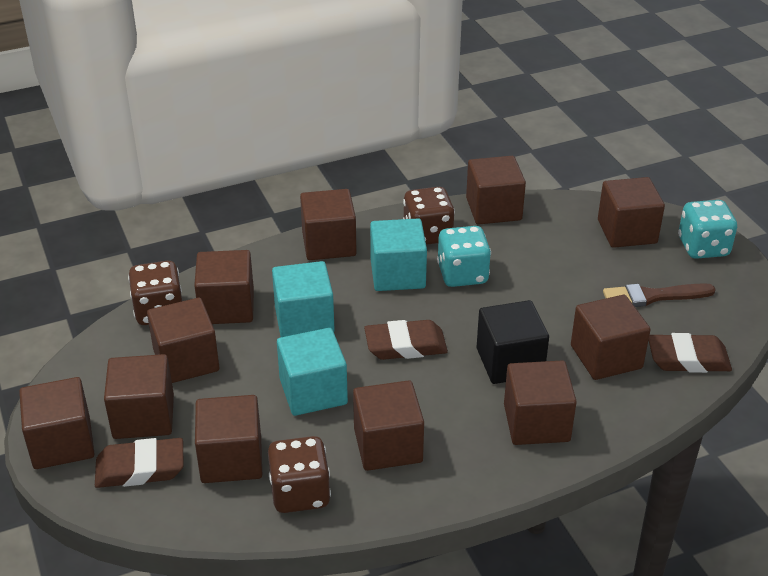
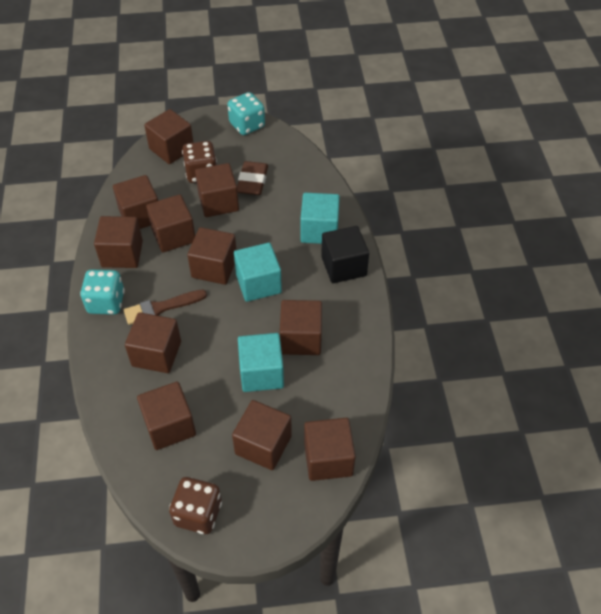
brown dice: [128,261,182,325] [268,436,331,513] [403,187,455,245] = 3 -> [169,477,222,534] [182,141,217,183] = 2
brown eraser: [95,438,184,488] [364,320,448,360] [649,333,732,373] = 3 -> [237,161,268,195] = 1

